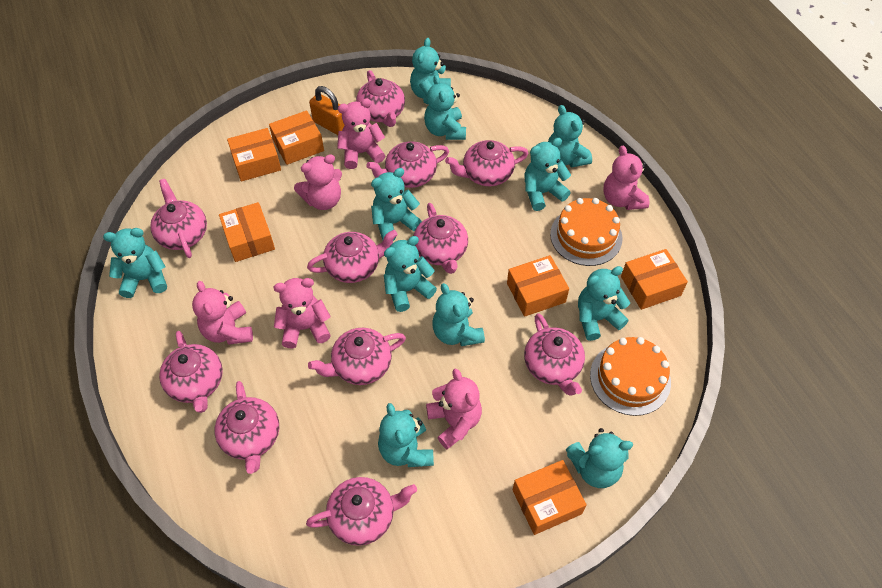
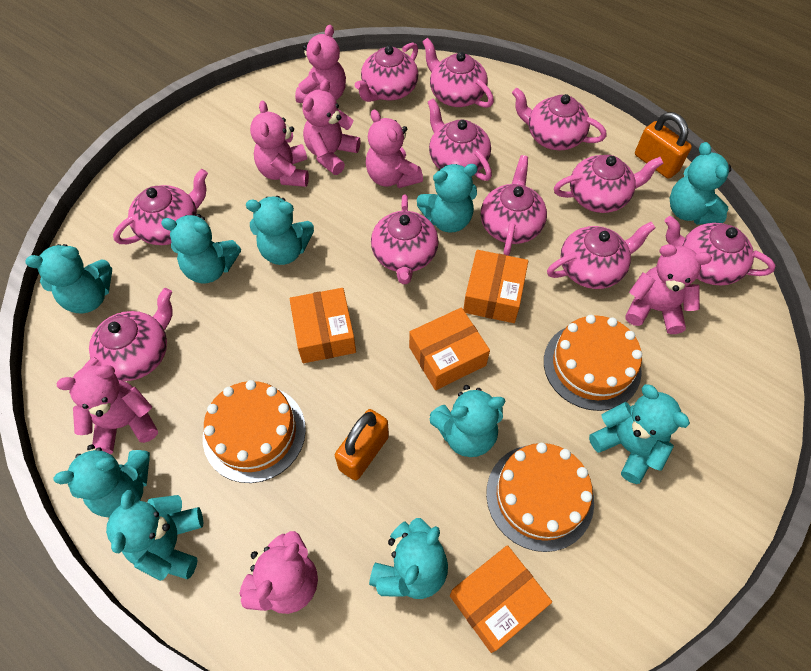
orange box: [219,202,275,262] [227,128,281,182] [269,110,324,165] [507,255,569,317] [513,460,586,535] [621,249,688,310] = 6 -> [290,288,356,363] [409,308,490,390] [450,545,552,653] [463,250,528,323] = 4
orange cake: [550,198,623,266] [590,337,671,416] = 2 -> [203,380,306,483] [486,443,594,552] [544,315,642,411] = 3
orange padlock: [309,86,345,135] = 1 -> [335,409,389,480] [635,112,692,179] = 2
pink teddy bear: [192,281,253,345] [274,278,331,349] [294,154,342,210] [337,99,386,169] [426,368,482,449] [604,146,649,210] = 6 -> [57,365,158,454] [240,531,318,614] [250,101,309,187] [295,25,346,103] [302,79,360,175] [366,109,423,188] [626,244,712,334] = 7
turquoise teddy bear: [103,228,167,298] [371,168,422,241] [378,403,434,467] [384,236,437,312] [410,38,451,104] [424,75,466,140] [432,283,485,346] [525,138,571,211] [548,105,592,167] [566,428,633,488] [578,266,630,341] = 11 -> [25,244,112,314] [53,445,150,517] [106,490,203,581] [161,214,241,283] [246,196,314,265] [369,518,448,599] [417,164,478,233] [430,385,505,457] [589,384,690,484] [670,142,731,225] = 10

